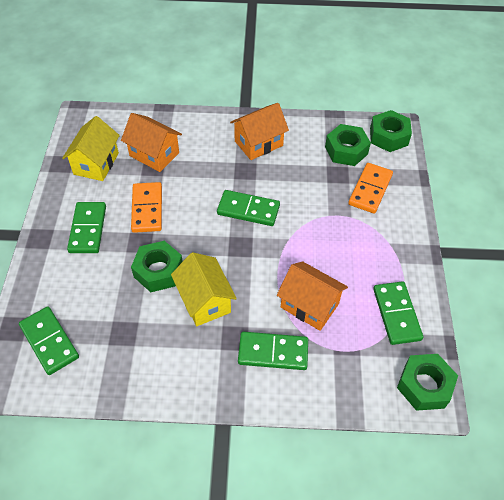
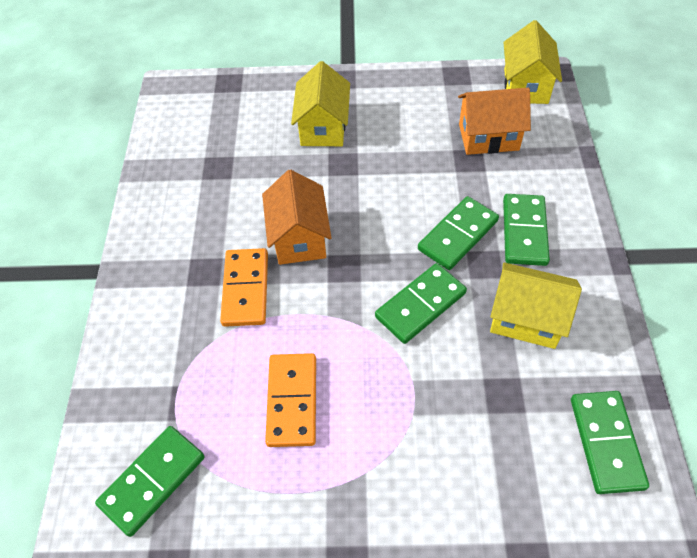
green nut: [131,241,183,292] [325,124,371,166] [370,110,412,152] [397,354,458,411] = 4 -> none = 0
orange house: [121,113,182,172] [230,103,289,160] [277,261,348,331] = 3 -> [262,169,331,265] [458,88,531,155] = 2
yellow house: [62,116,120,181] [171,252,237,326] = 2 -> [291,61,350,146] [490,262,582,349] [503,20,562,104] = 3

